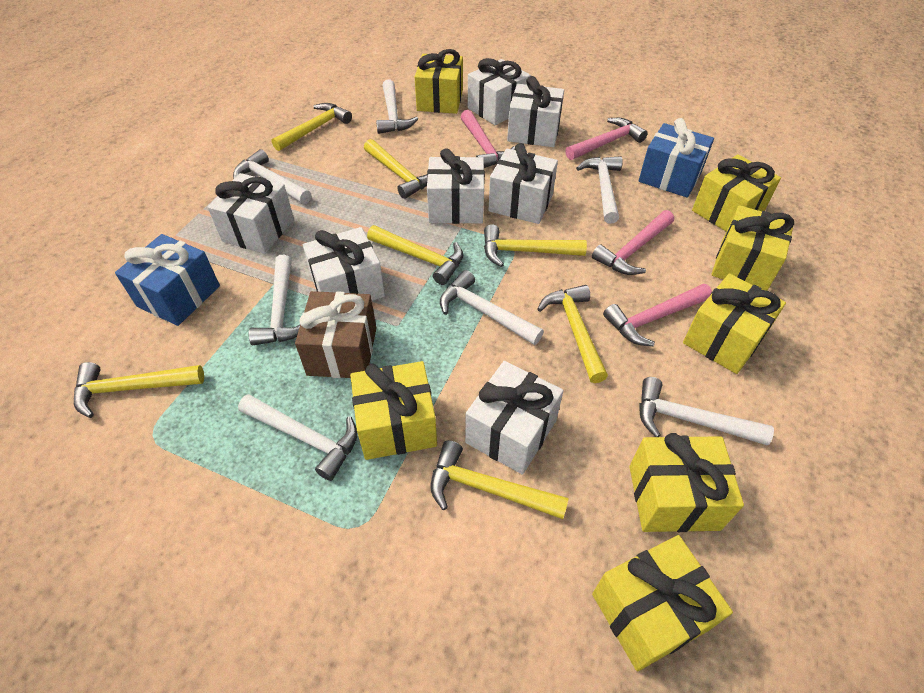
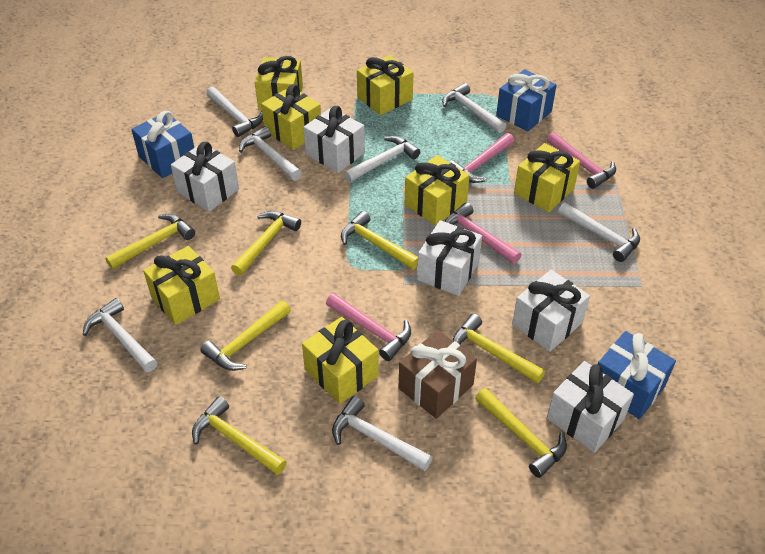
blue gift: [115,234,220,326] [639,118,714,198] = 2 -> [131,111,194,178] [496,69,557,132] [598,331,676,419] = 3
white gift: [207,173,294,254] [303,227,385,301] [427,148,485,224] [465,361,564,474] [468,58,531,125] [488,143,558,224] [507,76,564,147] = 7 -> [171,142,239,212] [303,106,365,173] [417,220,482,296] [512,270,590,352] [547,361,634,453] = 5

